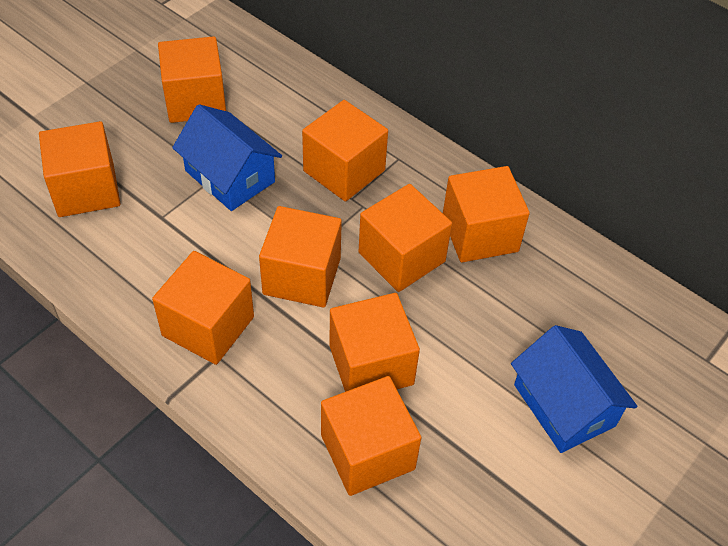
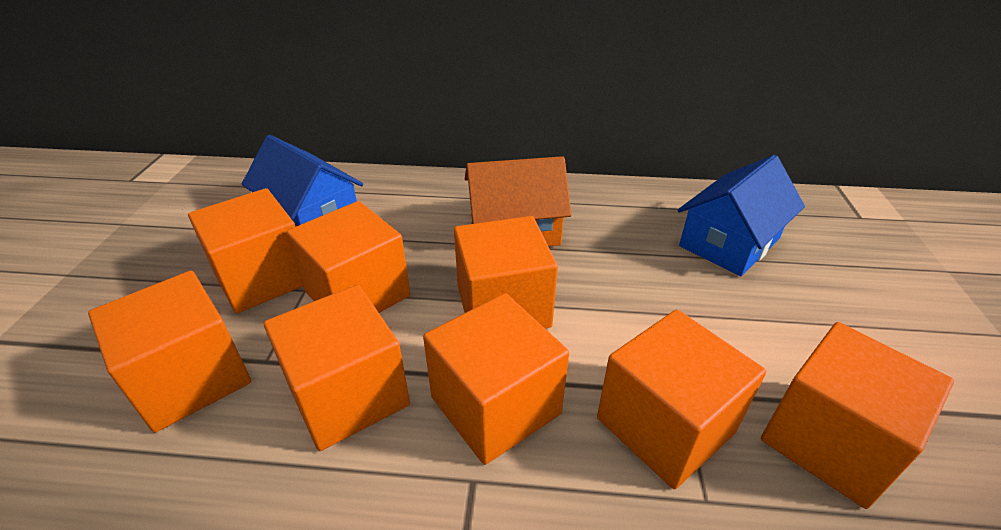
orange cube: [39,121,120,217] [152,251,254,365] [158,36,226,123] [259,206,342,307] [302,100,388,201] [321,376,421,496] [329,293,420,392] [359,184,452,292] [443,166,530,262] = 9 -> [88,271,251,433] [188,188,303,313] [264,285,410,451] [286,201,410,313] [423,293,569,465] [454,216,558,329] [597,309,766,489] [761,322,954,509] = 8
orange house: none = 0 -> [465,156,571,246] = 1

